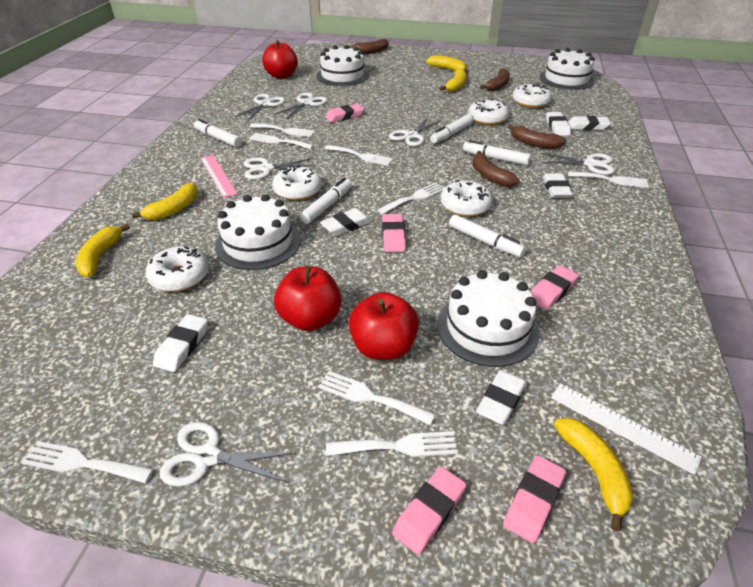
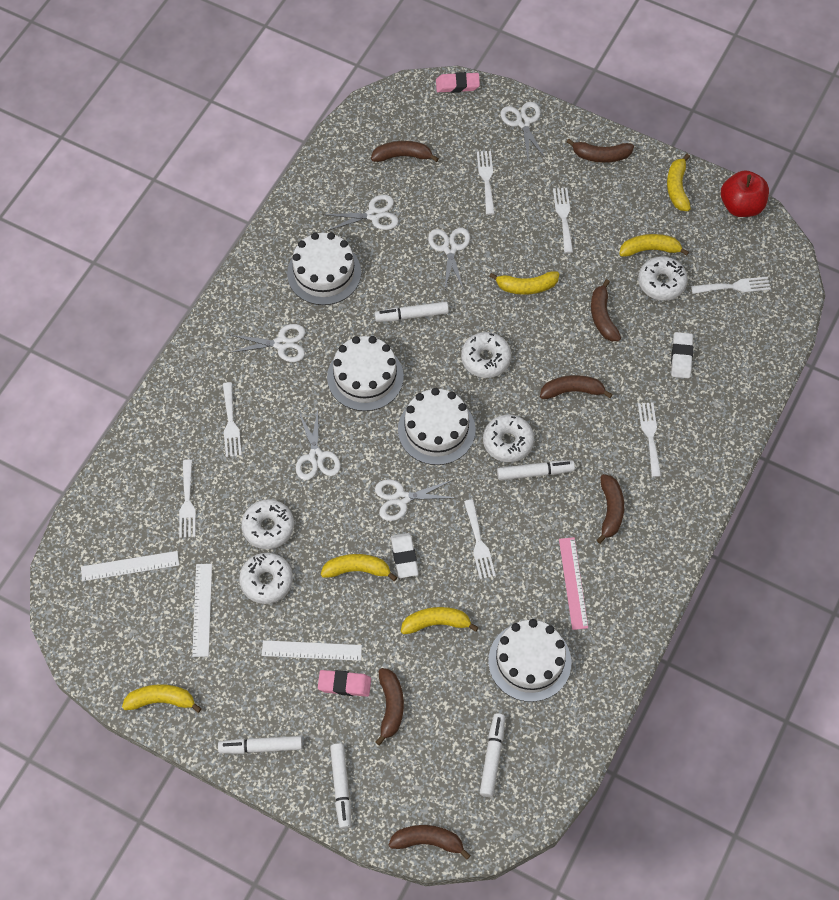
brown banana: [349,39,389,54] [473,151,519,187] [480,68,510,91] [508,124,566,149] = 4 -> [371,141,439,162] [376,668,404,746] [389,825,471,860] [540,375,613,399] [567,139,634,163] [591,279,621,341] [597,474,624,544] = 7
pink eraser: [325,104,364,122] [382,214,406,252] [392,466,466,555] [503,455,566,543] [531,265,579,310] = 5 -> [318,670,371,697] [436,72,480,93] = 2
red apple: [262,40,298,79] [274,266,341,331] [348,292,419,360] = 3 -> [721,170,769,217] = 1
white eraser: [153,314,208,372] [320,208,372,236] [476,370,527,425] [543,173,573,198] [546,112,571,136] [568,116,611,130] = 6 -> [391,533,419,578] [671,332,693,378] = 2
white fork: [21,441,153,483] [249,133,314,149] [250,123,315,137] [318,371,436,425] [324,145,393,166] [326,431,458,457] [378,182,445,214] [568,171,649,188] = 8 -> [179,460,196,538] [223,382,242,457] [464,499,496,579] [477,151,495,215] [553,188,573,253] [638,403,661,477] [691,277,771,294] = 7
white ruler: [551,383,702,475] = 1 -> [81,551,179,581] [192,564,212,657] [262,640,362,661] = 3
yellow banana: [76,224,130,277] [131,183,198,220] [426,55,468,74] [440,68,467,92] [554,417,633,532] = 5 -> [122,684,202,713] [321,554,397,581] [401,607,479,634] [489,271,559,295] [619,234,689,257] [667,154,691,211] = 6

